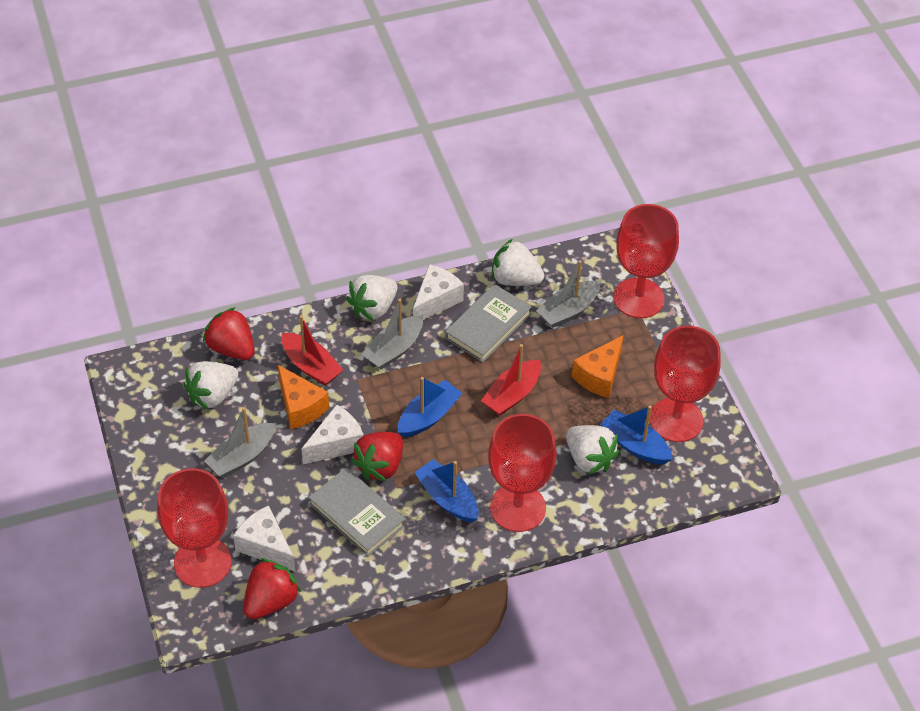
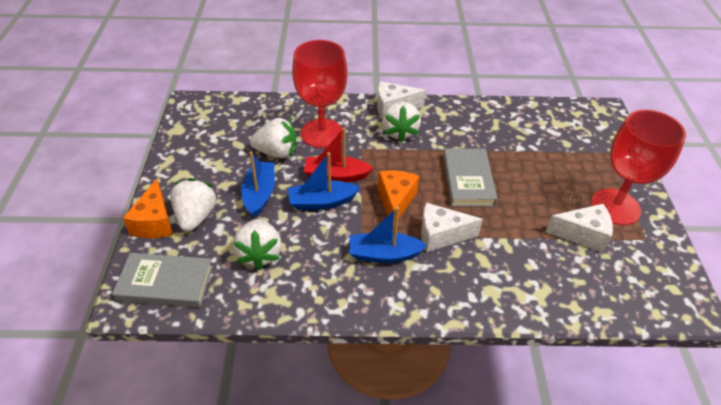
grey boat: [204,407,275,478] [361,299,423,369] [536,260,601,328] = 3 -> none = 0
red boat: [281,315,343,386] [481,344,541,416] = 2 -> [304,128,373,182] = 1
red goblet: [157,468,232,588] [488,414,557,532] [613,204,679,318] [650,326,721,442] = 4 -> [292,40,348,148] [591,110,686,225] = 2
red strawberry: [203,307,255,360] [243,558,301,619] [351,432,403,482] = 3 -> none = 0

